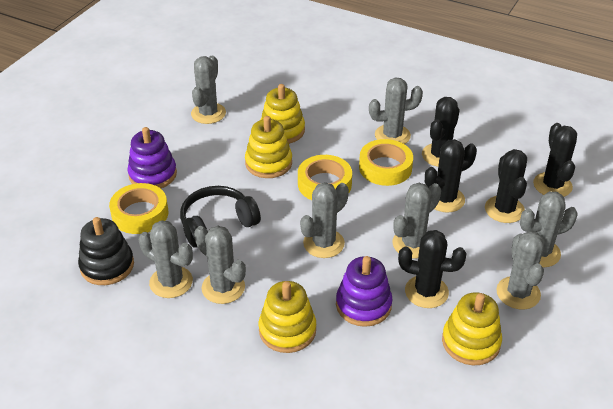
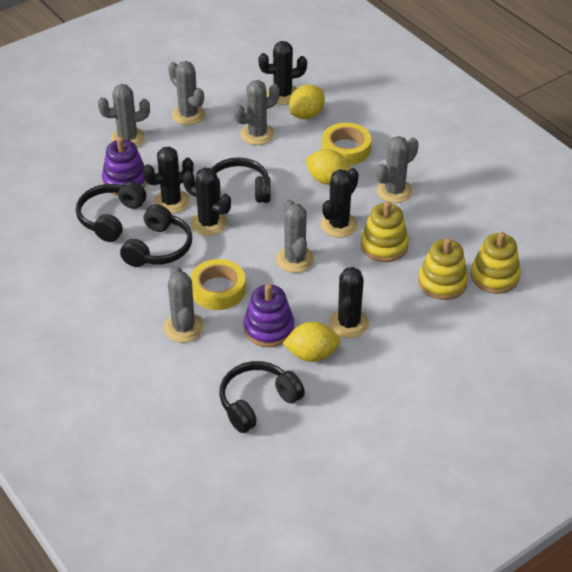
black headphones: [180,186,261,248] = 1 -> [76,181,146,242] [120,204,192,267] [211,157,271,203] [219,361,305,433] = 4
black stacking toy: [78,217,134,285] = 1 -> none = 0
grey cactus: [139,220,193,298] [191,56,226,124] [194,226,246,304] [300,182,349,258] [369,78,423,144] [392,183,441,259] [496,231,544,310] [520,191,578,267] = 8 -> [98,84,150,147] [164,266,204,343] [168,61,205,125] [234,80,280,145] [276,200,314,273] [376,136,419,203] = 6
yellow lemon: none = 0 -> [283,322,341,362] [289,85,325,119] [306,149,350,185] = 3
yellow stacking toy: [245,116,292,178] [259,281,316,353] [261,84,305,144] [442,292,502,365] = 4 -> [361,201,409,262] [418,238,468,300] [471,232,521,294] = 3
yellow tape: [109,183,168,234] [298,155,352,200] [359,139,413,186] = 3 -> [190,259,246,310] [322,123,371,165] = 2

